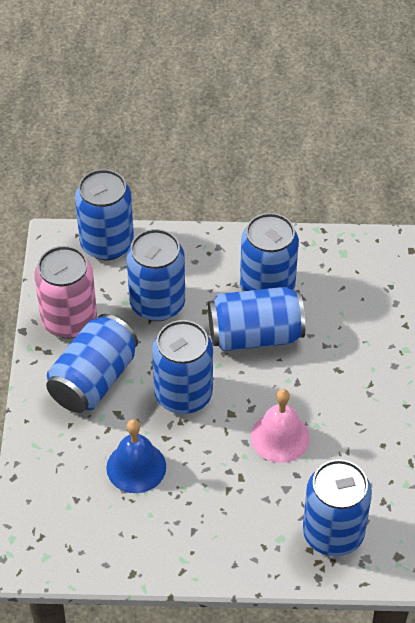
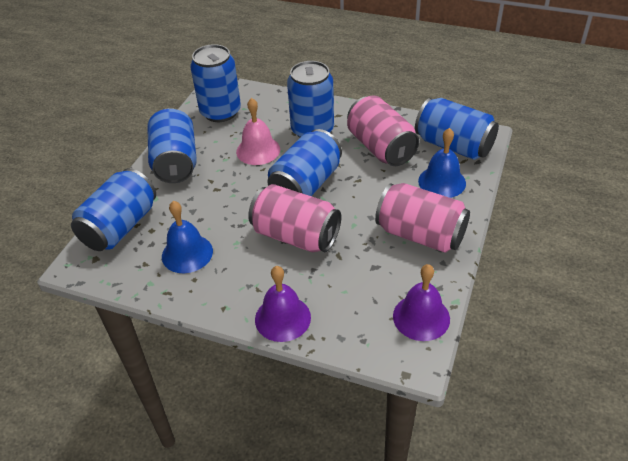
blue bell: [106,419,166,493] = 1 -> [162,201,213,273] [418,128,466,198] = 2
blue can: [46,314,138,413] [75,169,134,260] [127,229,185,321] [152,320,213,414] [208,287,306,351] [240,213,299,291] [303,459,372,557] = 7 -> [71,168,156,251] [147,108,197,183] [190,44,241,122] [268,129,342,196] [287,61,334,138] [415,98,499,160] = 6
pink can: [34,246,97,339] = 1 -> [248,184,341,252] [347,96,419,166] [375,183,470,253] = 3
purple bell: none = 0 -> [255,266,311,342] [393,264,450,341] = 2

